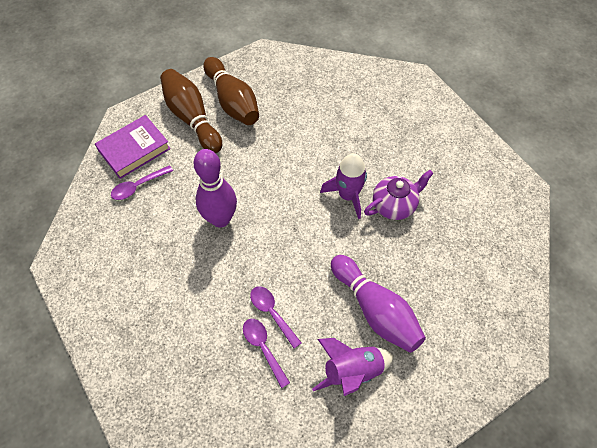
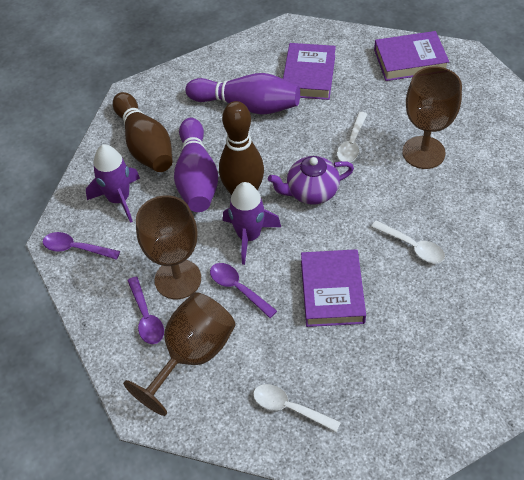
brown goblet: none = 0 -> [123,292,236,416] [136,195,201,299] [402,67,462,169] = 3
purple book: [95,115,171,179] = 1 -> [283,43,336,100] [301,249,366,327] [374,31,449,81] = 3
white spoon: none = 0 -> [253,384,341,432] [337,112,367,163] [371,220,445,263] = 3

